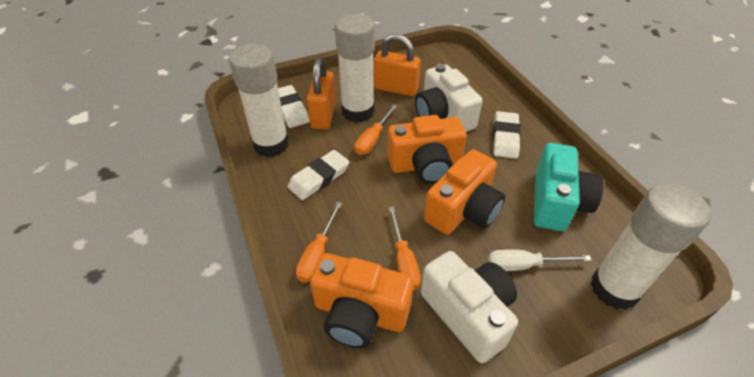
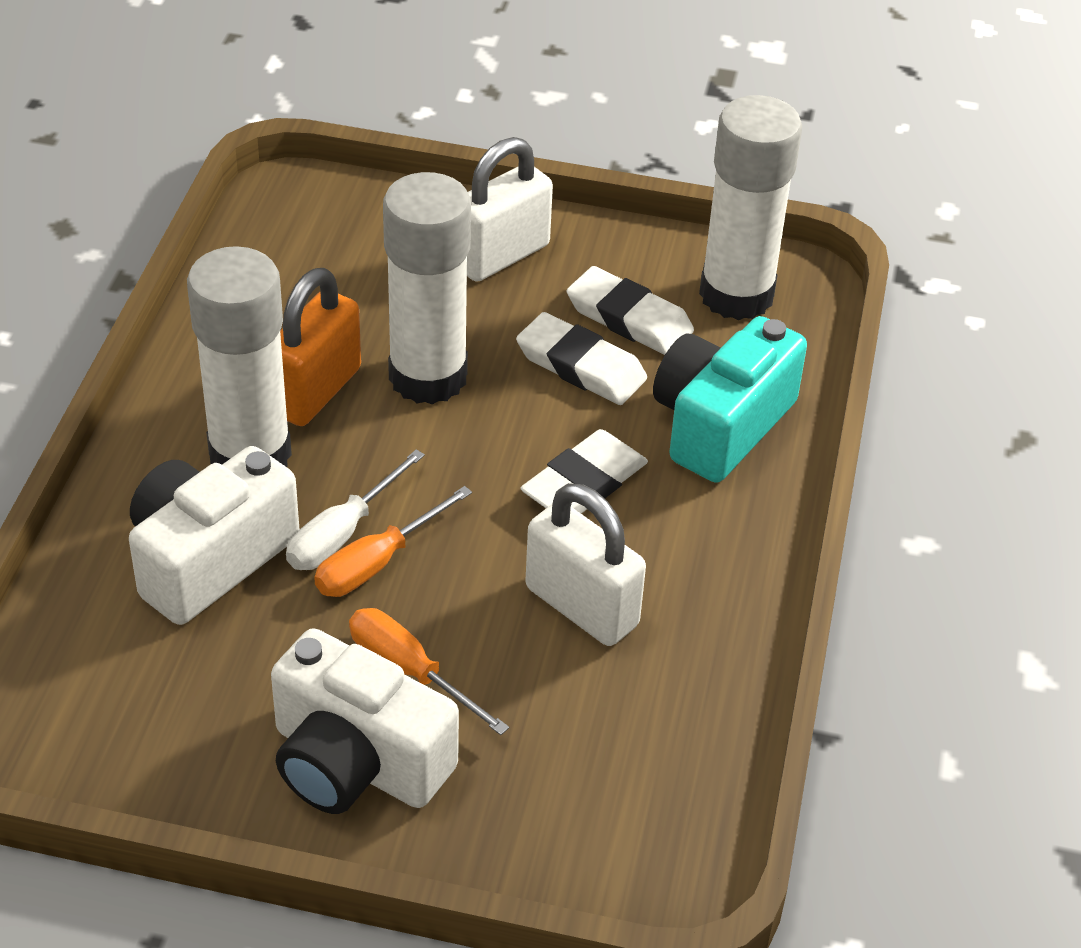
orange camera: [310,253,414,348] [387,115,467,184] [424,149,505,235] = 3 -> none = 0
orange padlock: [307,58,336,129] [374,34,421,96] = 2 -> [280,268,361,426] = 1
orange screwdriver: [296,201,342,283] [355,104,398,155] [388,206,421,291] = 3 -> [314,486,472,597] [349,608,509,735] = 2
white padlock: none = 0 -> [467,137,553,282] [525,483,646,646] = 2

